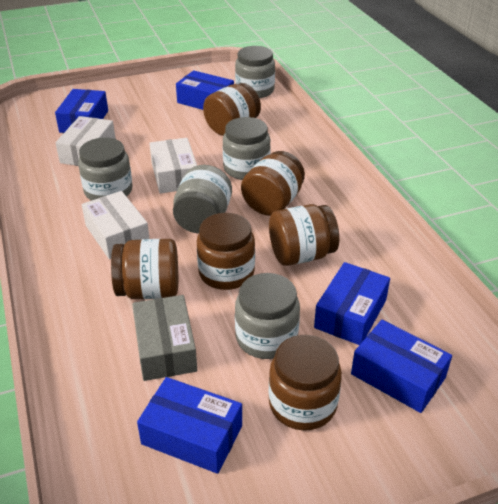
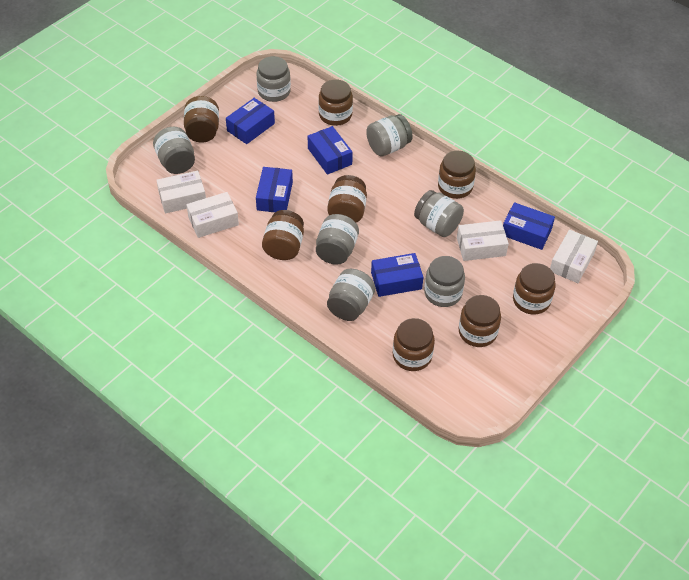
brown jar: [111,239,178,299] [197,213,255,290] [203,83,261,136] [241,151,305,216] [269,204,339,266] [269,335,342,430] = 6 -> [184,96,219,143] [262,210,304,260] [318,79,353,126] [327,175,367,222] [393,318,435,371] [438,151,476,199] [459,295,501,347] [513,263,556,315] = 8
grey box: [132,295,197,381] = 1 -> none = 0
grey jar: [78,137,133,201] [173,165,232,234] [223,117,271,180] [235,46,275,98] [235,273,300,359] = 5 -> [153,127,195,174] [256,56,291,102] [316,214,359,265] [327,269,375,321] [366,114,413,157] [414,190,464,237] [424,256,465,307] = 7
white box: [55,116,116,166] [82,191,150,260] [149,138,197,194] = 3 -> [156,171,206,214] [186,192,239,238] [457,220,509,261] [550,229,598,283] = 4

